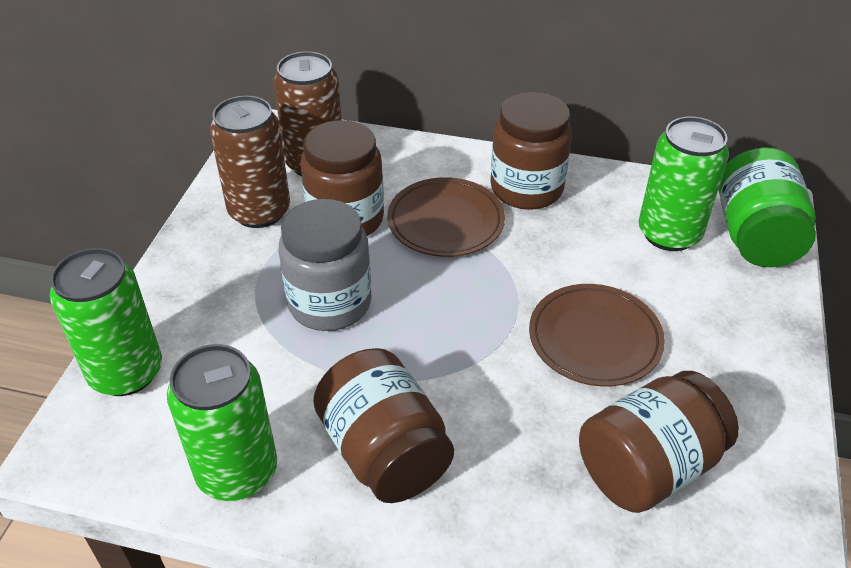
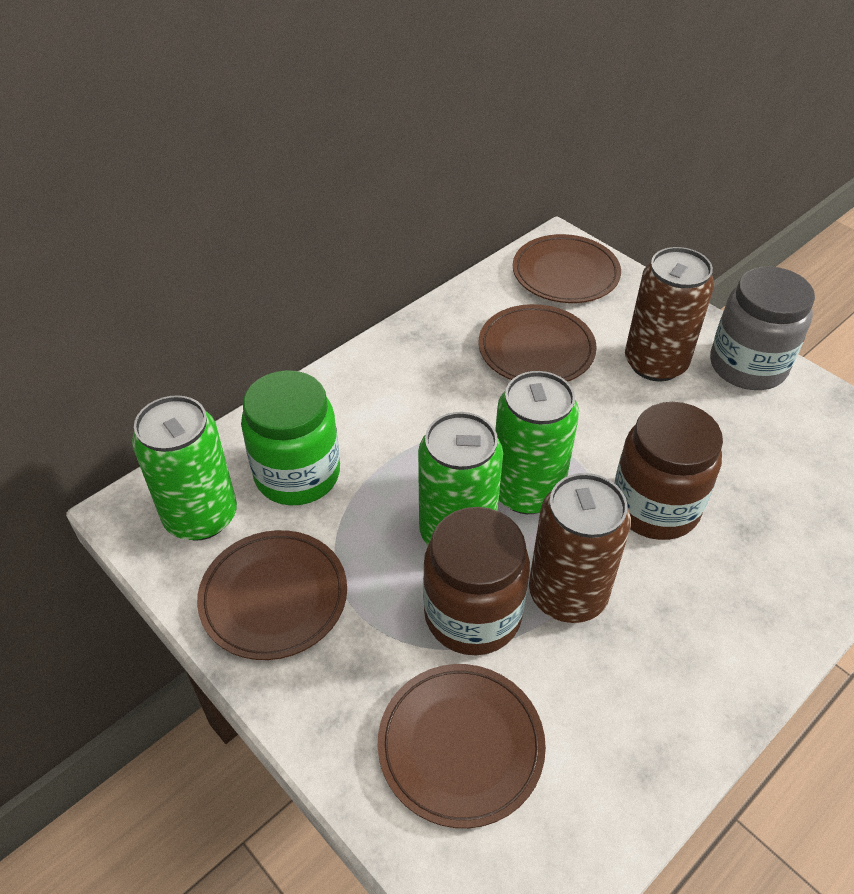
brown jar: [301,120,384,236] [313,348,454,503] [490,92,572,210] [579,371,739,513] = 4 -> [423,507,530,655] [614,402,723,540] = 2
brown plate: [387,177,505,257] [529,284,665,387] = 2 -> [197,530,347,660] [378,664,546,828] [479,304,597,382] [513,234,621,303] = 4

